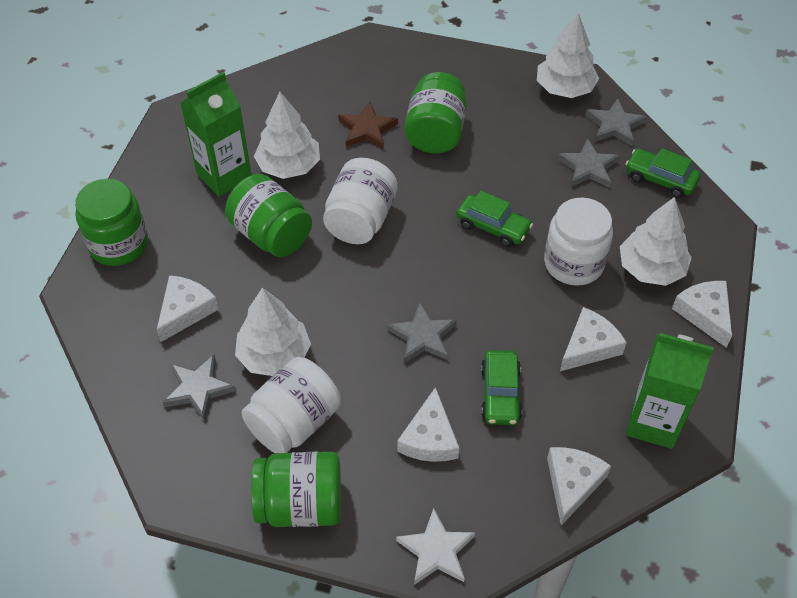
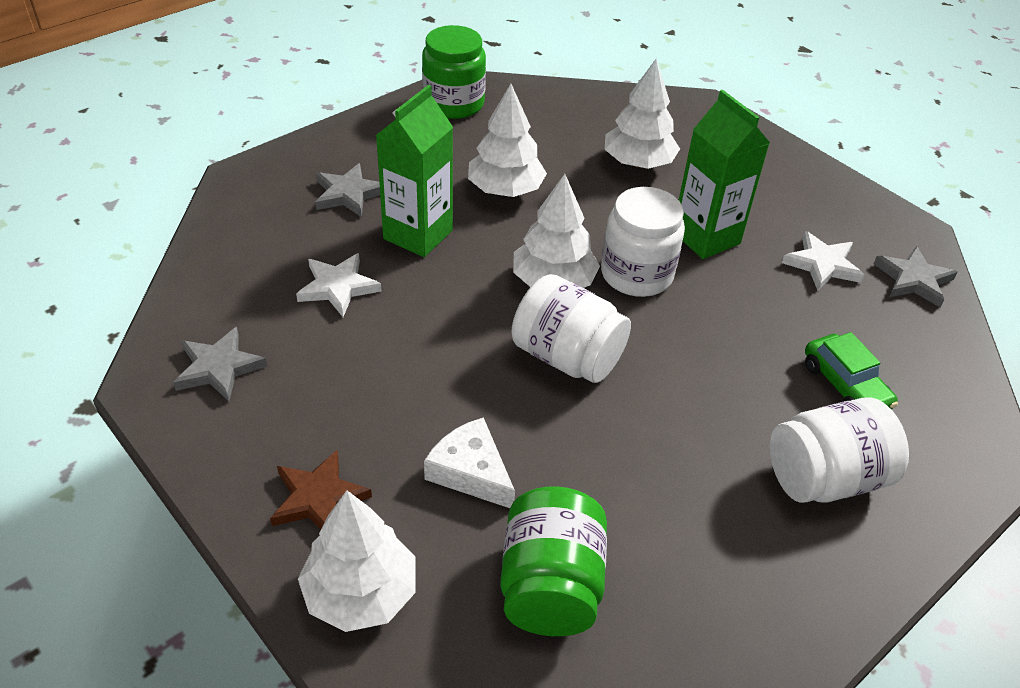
green car: [456,191,533,247] [481,350,522,425] [626,148,701,198] = 3 -> [805,332,898,409] = 1
green jar: [75,179,148,266] [225,174,312,257] [251,452,341,527] [405,72,467,154] = 4 -> [422,25,486,119] [500,486,607,636] = 2
grey star: [163,355,236,421] [388,302,457,363] [557,138,620,188] [586,98,647,146] = 4 -> [173,327,267,401] [315,163,380,217] [874,246,958,308] = 3
white cheese: [157,275,219,342] [397,387,459,462] [547,447,611,526] [560,307,627,371] [672,281,732,348] = 5 -> [424,417,515,508] = 1
white star: [396,508,475,585] = 1 -> [296,253,381,317] [782,231,864,291] = 2

